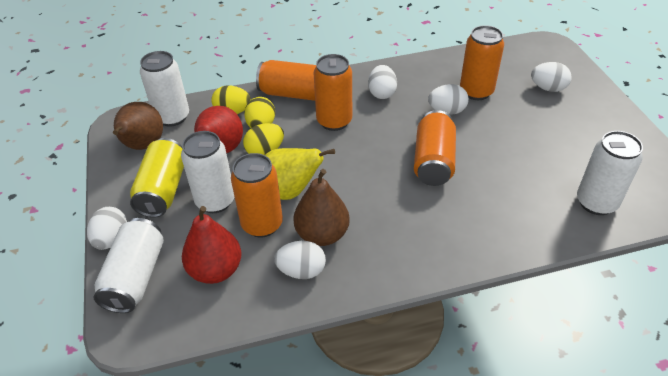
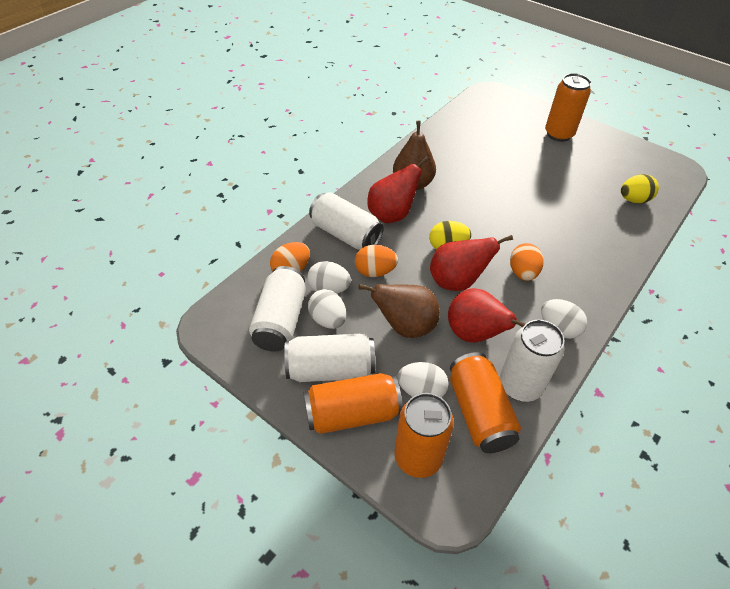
orange can: [231,153,283,238] [256,60,316,101] [314,54,352,131] [414,110,456,186] [460,25,504,100] = 5 -> [304,373,403,434] [394,393,454,478] [450,352,521,453] [545,73,591,142] = 4
orange egg: none = 0 -> [270,242,310,272] [355,245,398,277] [510,243,544,281] = 3
red pear: [182,206,242,284] [194,106,243,153] = 2 -> [367,156,429,223] [430,235,513,291] [448,288,526,343] = 3
white egg: [87,207,127,250] [274,241,326,279] [368,65,397,99] [428,84,469,114] [531,62,572,92] = 5 -> [307,261,351,294] [308,289,346,329] [397,362,449,398] [541,299,587,339] = 4
yellow can: [130,138,184,218] = 1 -> none = 0
yellow egg: [211,85,251,114] [243,123,284,155] [244,97,275,128] = 3 -> [430,221,471,250] [621,174,659,203] = 2
yellow pear: [265,148,335,200] = 1 -> none = 0

